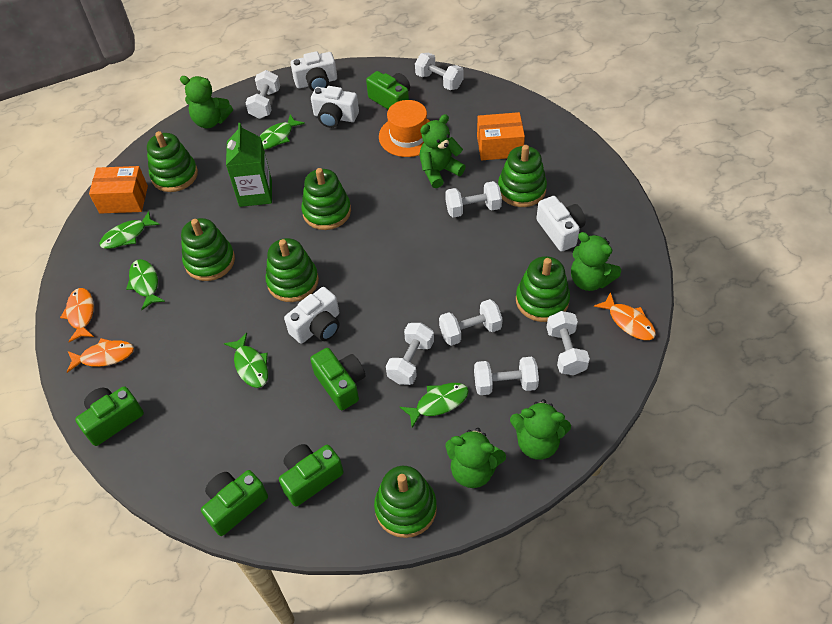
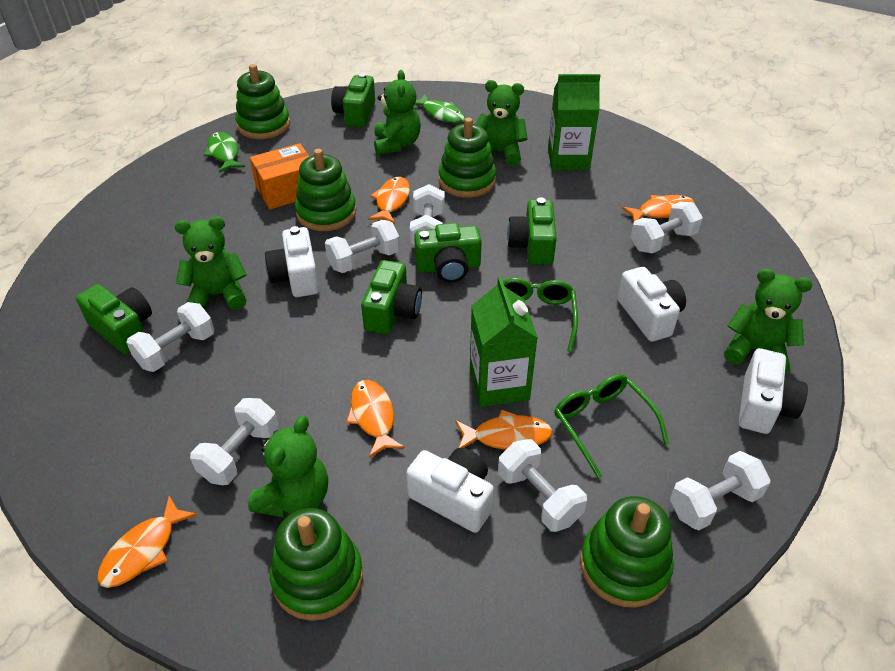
green carton: [226,123,272,207] = 1 -> [470,277,538,407] [548,74,601,170] = 2
green fish: [99,211,160,249] [126,259,165,310] [224,333,268,388] [259,114,305,150] [400,383,469,428] = 5 -> [204,132,245,173] [415,94,465,123] = 2
green glasses: none = 0 -> [503,278,578,352] [554,374,669,478] = 2
green stacking toy: [147,131,198,192] [181,218,235,281] [266,238,319,302] [301,168,351,230] [374,466,437,538] [498,145,547,207] [516,256,570,322] = 7 -> [235,64,290,139] [270,508,363,621] [295,149,356,231] [438,118,496,198] [580,496,674,608] = 5
orange box: [89,166,148,214] [477,112,525,160] = 2 -> [250,143,310,209] = 1
orange fish: [60,288,94,342] [67,338,134,373] [594,292,656,340] = 3 -> [97,496,198,588] [346,380,405,458] [368,177,410,224] [455,410,552,450] [622,195,694,222] = 5
orange hat: [379,100,430,157] = 1 -> none = 0

